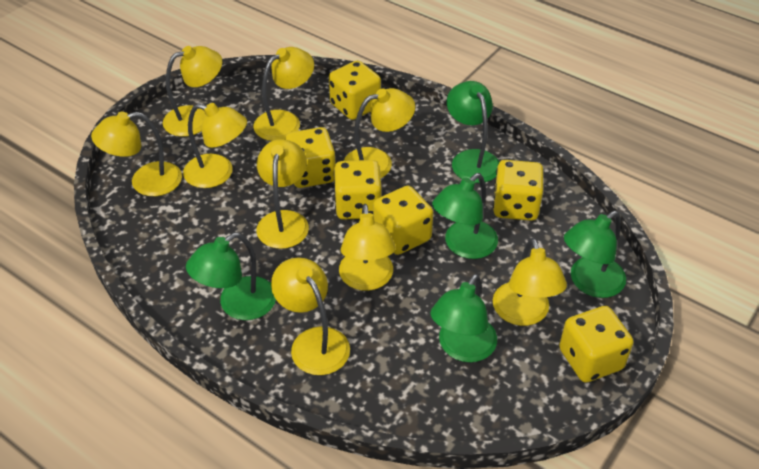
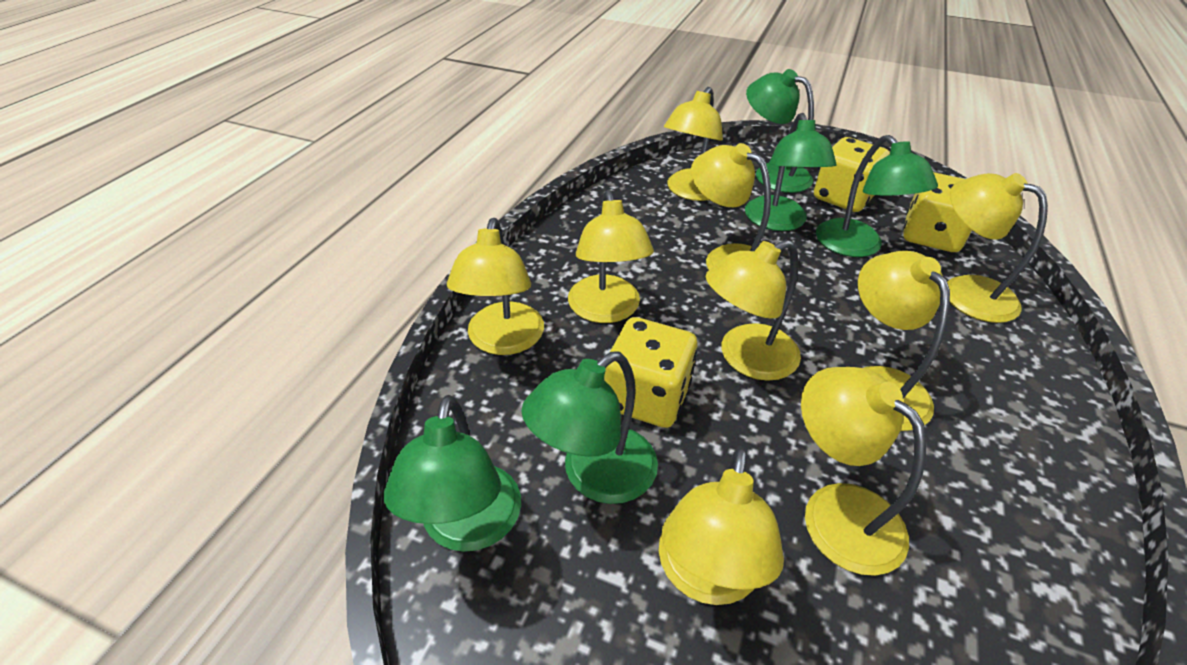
yellow dice: [285,127,336,188] [329,60,381,120] [334,160,382,220] [373,186,433,255] [493,160,543,221] [559,306,634,383] = 6 -> [604,317,697,428] [814,137,890,212] [903,172,972,252] = 3

